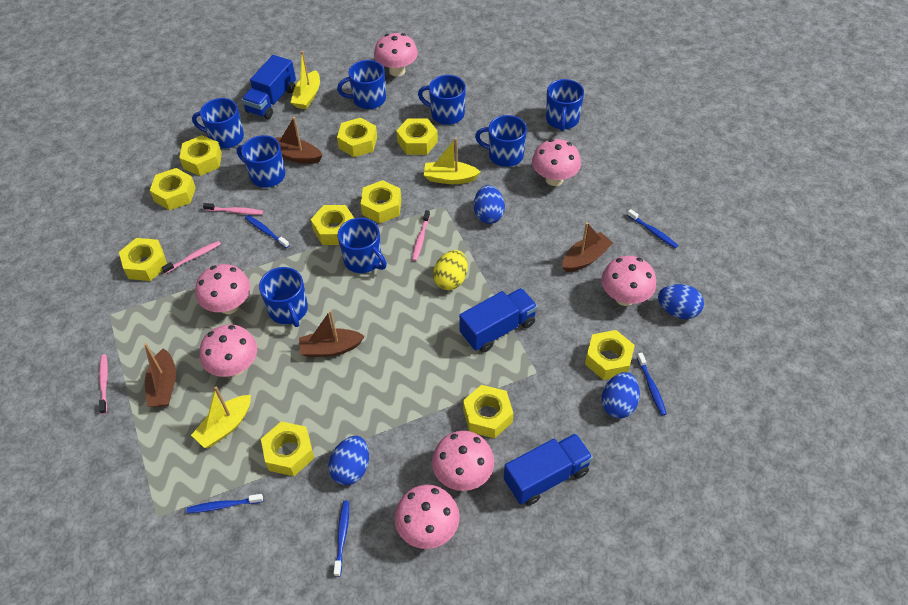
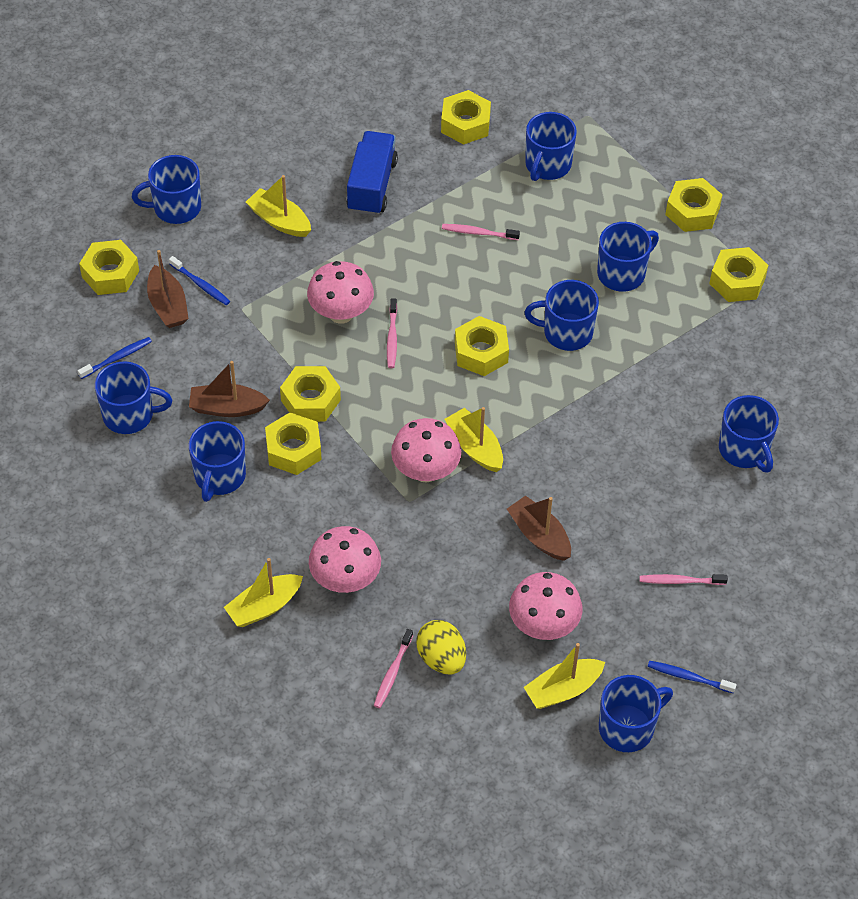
blue egg: [328,436,369,485] [474,185,505,224] [602,372,640,418] [658,284,704,319] = 4 -> none = 0
blue toothbrush: [187,494,263,513] [245,215,289,248] [333,500,349,577] [627,209,678,249] [637,353,667,416] = 5 -> [78,337,152,379] [169,256,230,305] [648,661,737,694] = 3
blue truck: [241,55,296,119] [459,288,538,353] [504,433,593,506] = 3 -> [346,131,398,215] = 1
brown boat: [144,343,176,407] [276,117,323,164] [299,310,364,357] [562,222,613,272] = 4 -> [147,250,189,328] [189,361,270,417] [507,496,571,561] = 3
pink mushroom: [195,264,251,314] [199,324,257,377] [374,33,418,77] [394,485,460,549] [432,431,494,491] [532,139,581,186] [601,256,656,306] = 7 -> [307,261,374,324] [309,526,381,593] [391,418,461,483] [509,572,582,640] = 4
yellow boat: [191,387,251,448] [291,51,320,109] [424,138,480,184] = 3 -> [224,558,303,627] [246,175,311,237] [445,407,503,472] [524,643,605,709] = 4
yellow nut: [119,238,167,281] [150,168,196,210] [179,135,222,176] [261,421,314,476] [311,205,354,245] [337,118,377,157] [361,180,401,223] [396,118,438,155] [463,385,514,438] [585,330,635,380] = 10 -> [79,240,139,295] [265,412,321,475] [280,366,341,422] [441,90,491,145] [455,316,509,376] [665,178,722,232] [709,247,768,302] = 7

